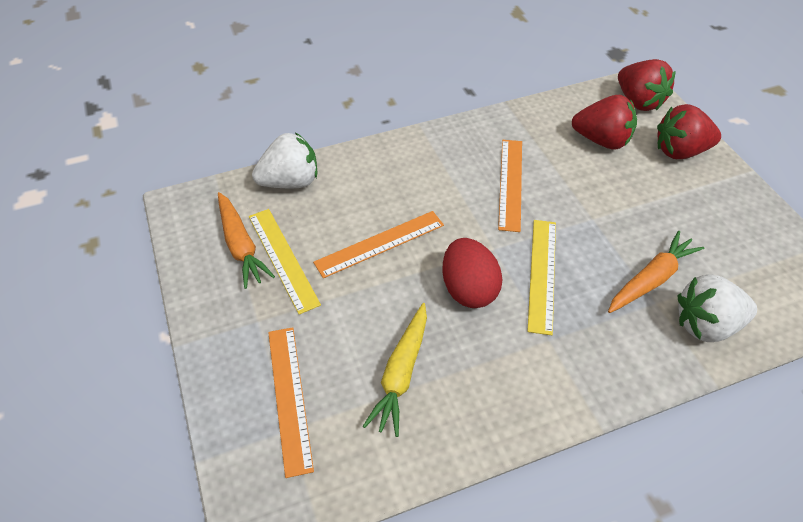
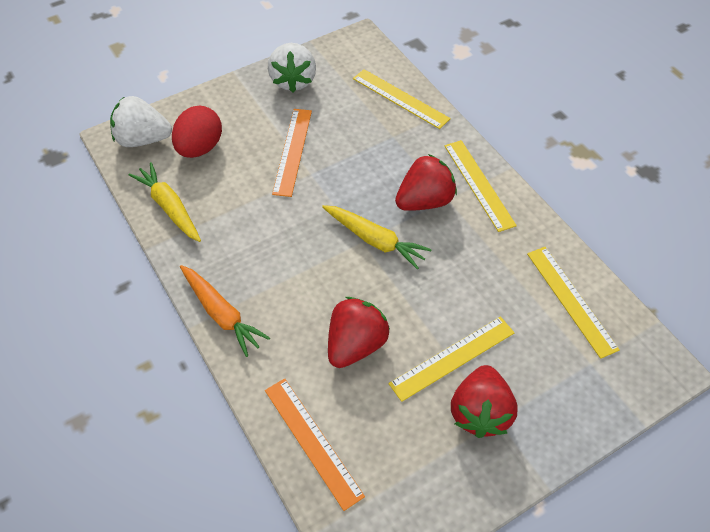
orange carrot: [218,192,275,289] [608,231,704,313] = 2 -> [180,265,270,357] = 1
orange ruler: [268,327,314,478] [313,211,444,278] [498,140,522,232] = 3 -> [265,378,365,511] [272,109,312,197] = 2
yellow carrot: [363,303,427,437] = 1 -> [128,162,201,242] [322,205,432,270] = 2
yellow ruler: [249,209,321,315] [527,220,556,335] = 2 -> [353,69,451,129] [388,316,515,402] [445,140,517,232] [527,247,620,359] = 4

